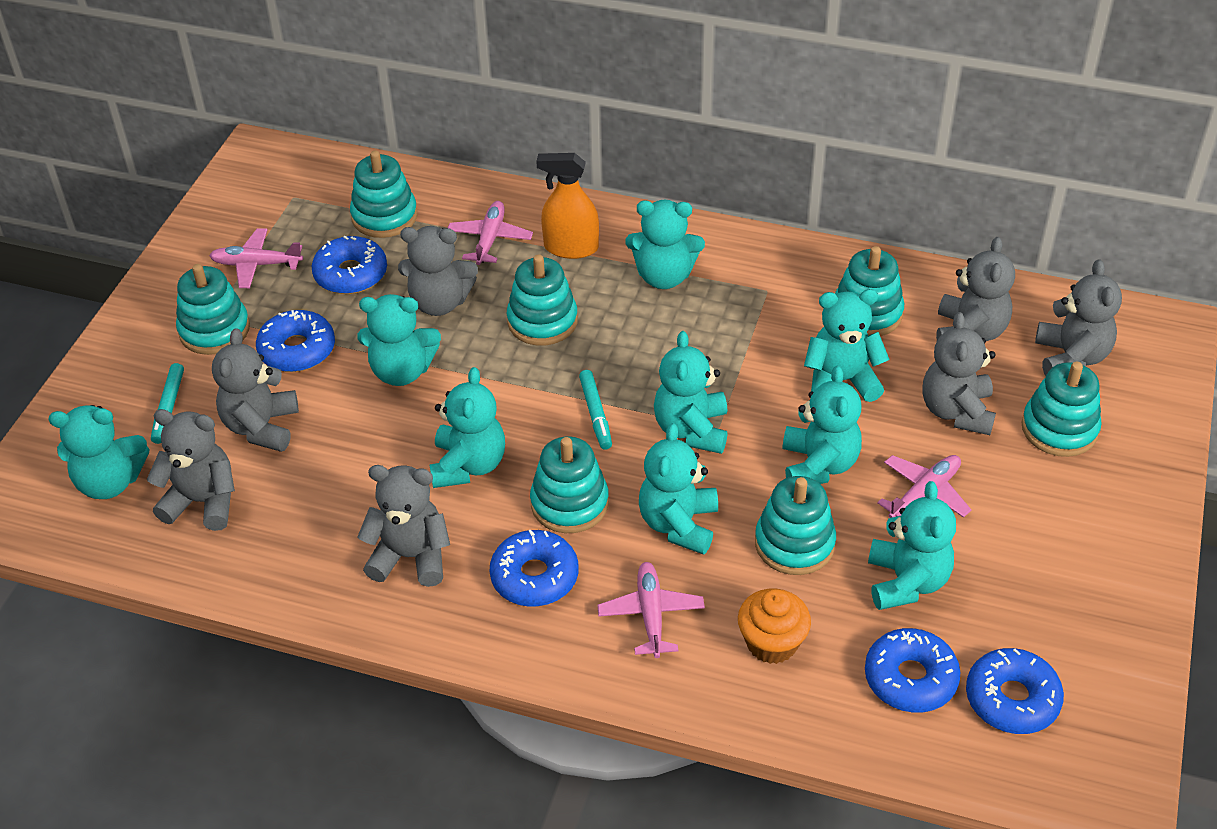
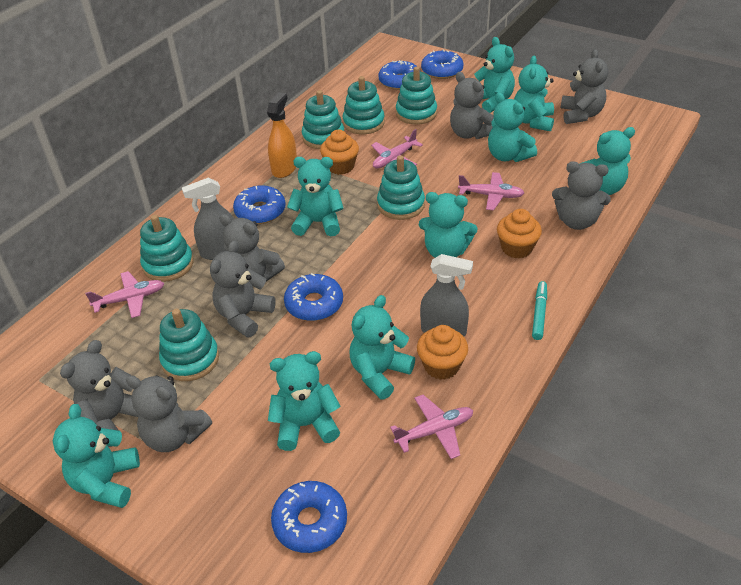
grey spray bottle: none = 0 -> [182,177,234,260] [420,254,473,336] = 2
orange cupcake: [738,589,811,664] = 1 -> [320,130,359,175] [417,325,468,380] [497,209,542,259] = 3
turquoise marker: [151,363,184,444] [579,370,612,450] = 2 -> [532,281,547,340] = 1
turquoise stacking toy: [176,264,250,355] [350,150,418,238] [507,255,578,345] [530,436,609,533] [755,476,836,575] [835,246,904,336] [1021,362,1102,457] = 7 -> [140,215,194,282] [159,309,219,381] [302,90,344,149] [343,76,385,134] [377,155,425,220] [396,67,437,125] = 6

